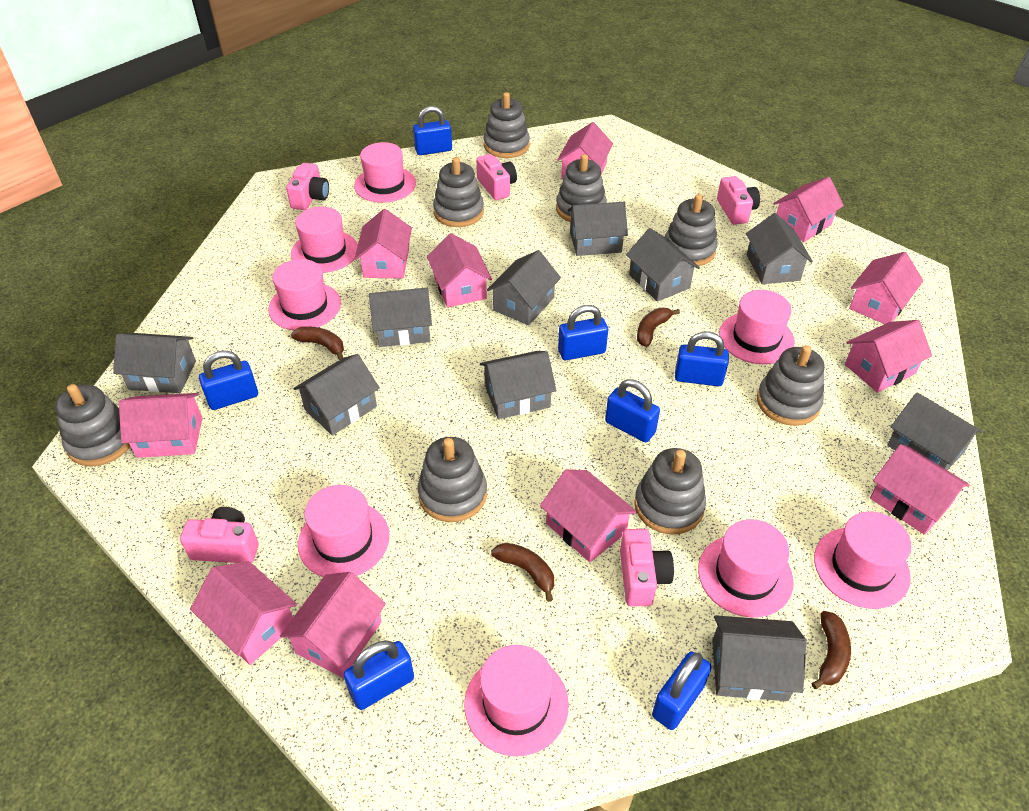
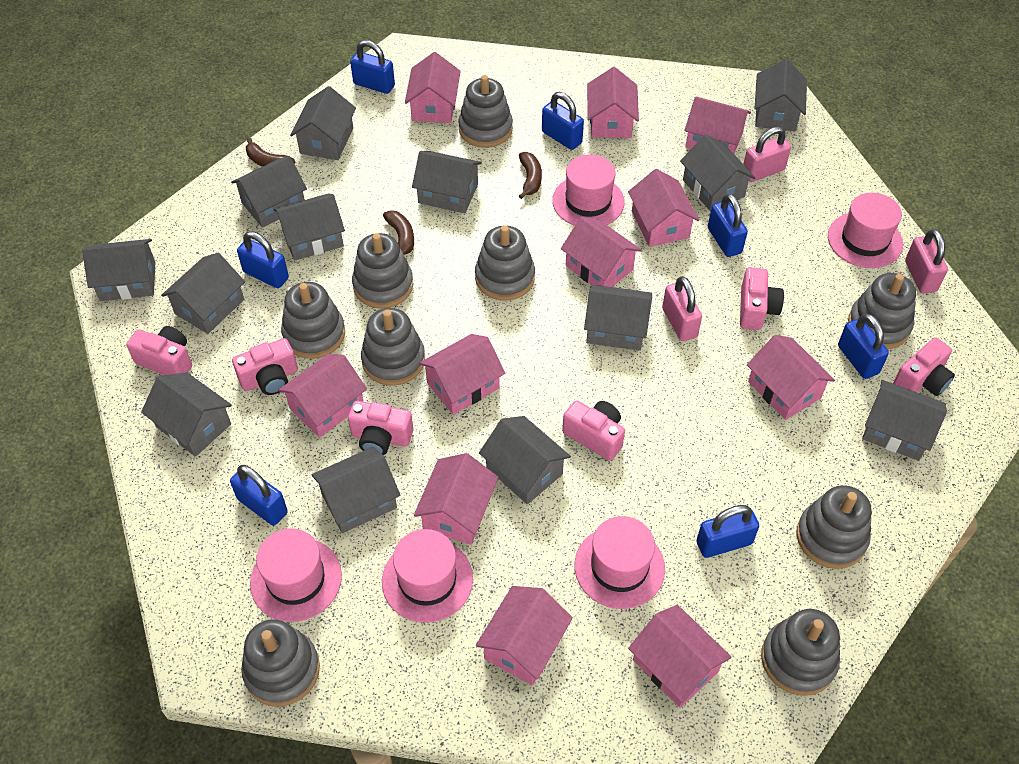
brown banana: [291,326,344,360] [491,543,554,602] [637,308,680,347] [811,611,851,689] = 4 -> [246,138,295,167] [383,210,414,255] [519,152,542,199] = 3
grey house: [113,333,196,393] [293,354,380,435] [369,288,432,347] [480,351,556,419] [487,250,561,325] [568,202,628,256] [626,228,700,302] [712,615,806,701] [746,213,813,284] [887,392,982,470] = 10 -> [82,239,156,301] [141,372,232,457] [161,253,245,334] [231,156,307,228] [274,193,345,261] [290,86,356,160] [312,447,400,533] [412,151,482,213] [479,416,571,505] [584,285,652,351] [680,135,755,211] [754,59,807,131] [862,380,947,461] = 13
grey stacking toy: [55,384,130,466] [418,437,487,522] [433,157,484,227] [484,92,530,158] [556,154,607,222] [634,448,706,535] [665,194,718,266] [757,345,825,426] = 8 -> [241,619,320,707] [281,282,345,359] [352,233,413,309] [361,308,425,386] [458,75,513,148] [475,225,535,301] [761,609,840,696] [796,485,872,569] [848,273,916,349] = 9
pink camera: [180,507,259,563] [286,163,329,210] [476,154,517,200] [620,529,674,606] [717,176,760,225] = 5 -> [126,326,192,375] [232,338,298,395] [348,401,413,455] [562,400,625,461] [740,267,784,330] [893,337,955,396] = 6
pink hat: [268,259,341,330] [291,207,358,273] [298,485,390,577] [354,142,416,203] [464,645,569,757] [698,519,794,618] [719,290,795,364] [814,512,912,609] = 8 -> [250,528,342,622] [382,529,473,623] [552,154,625,226] [574,516,665,609] [828,193,903,268] = 5
pink padlock: none = 0 -> [662,276,702,341] [744,127,791,182] [905,229,948,293] = 3

